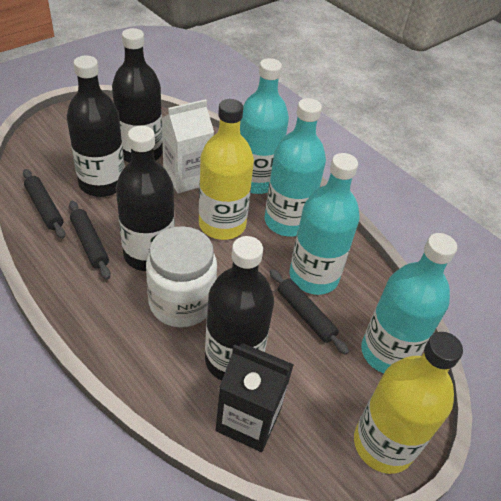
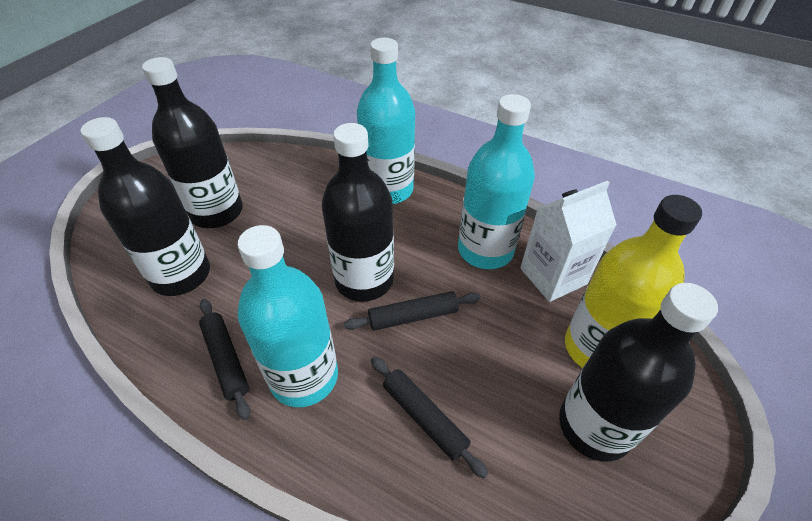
black carton: [216,343,294,452] = 1 -> none = 0
turquoise bottle: [240,58,289,194] [265,98,326,237] [290,153,360,295] [361,233,457,373] = 4 -> [238,225,338,407] [357,38,415,204] [458,94,535,269] = 3
white jar: [146,226,217,328] = 1 -> none = 0
yellow bottle: [199,99,254,240] [354,332,463,474] = 2 -> [565,195,702,368] = 1

